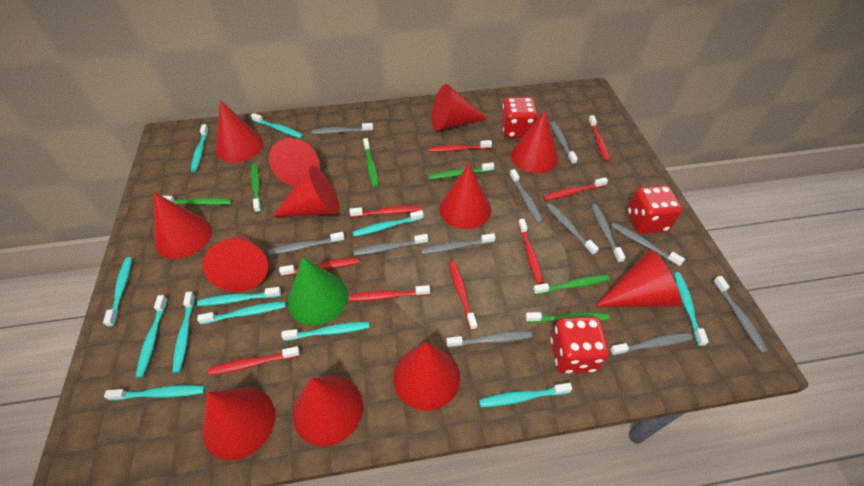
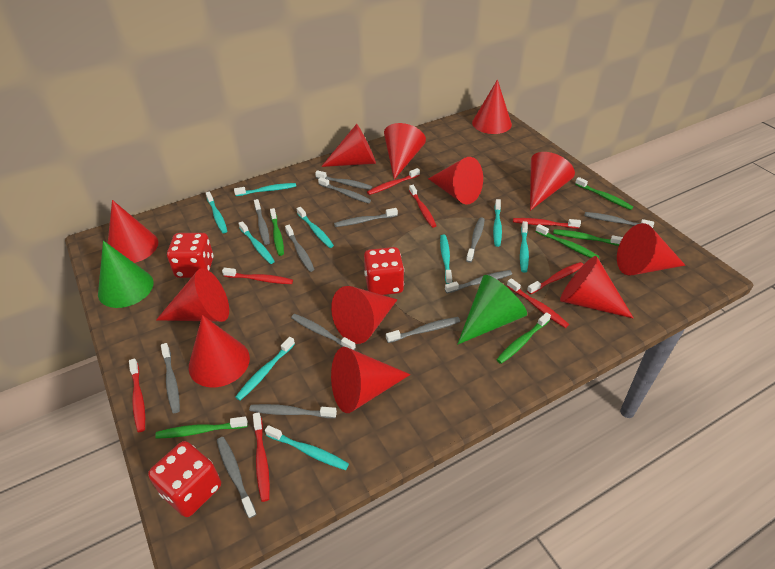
green cone: [288,257,348,325] = 1 -> [98,241,153,308] [458,275,527,344] = 2
grey toothbrush: [269,232,345,255] [312,123,373,134] [353,234,428,256] [421,233,496,254] [446,331,532,348] [510,169,543,223] [546,203,599,255] [550,121,578,165] [591,204,626,263] [610,333,693,356] [611,223,685,266] [713,276,768,353] = 12 -> [161,343,180,413] [217,437,256,518] [249,404,337,418] [254,199,270,245] [285,225,314,272] [291,314,356,350] [315,170,372,190] [318,177,371,204] [334,208,398,227] [386,317,460,343] [445,270,512,293] [466,217,485,263] [584,212,654,228] = 13
red toothbrush: [208,346,300,375] [279,258,359,276] [349,205,421,217] [349,285,430,301] [429,140,492,152] [449,261,477,330] [518,219,543,284] [543,177,608,201] [588,115,610,162] = 9 -> [129,359,145,432] [222,268,293,284] [253,412,270,502] [367,168,420,195] [409,185,437,228] [507,278,569,328] [513,218,581,229] [527,262,584,294] = 8
turquoise toothbrush: [103,257,132,327] [104,385,205,401] [136,295,168,378] [173,291,195,373] [191,124,209,172] [197,287,281,306] [197,301,286,325] [251,113,303,138] [281,322,369,341] [353,210,424,237] [479,383,572,407] [674,272,709,346] = 12 -> [206,191,227,233] [234,183,296,196] [235,337,295,401] [238,221,275,264] [265,425,349,470] [297,207,334,248] [440,235,452,284] [493,199,502,247] [520,221,529,273] = 9

